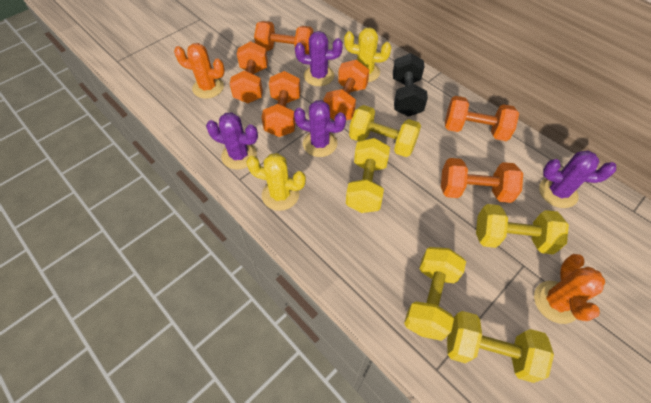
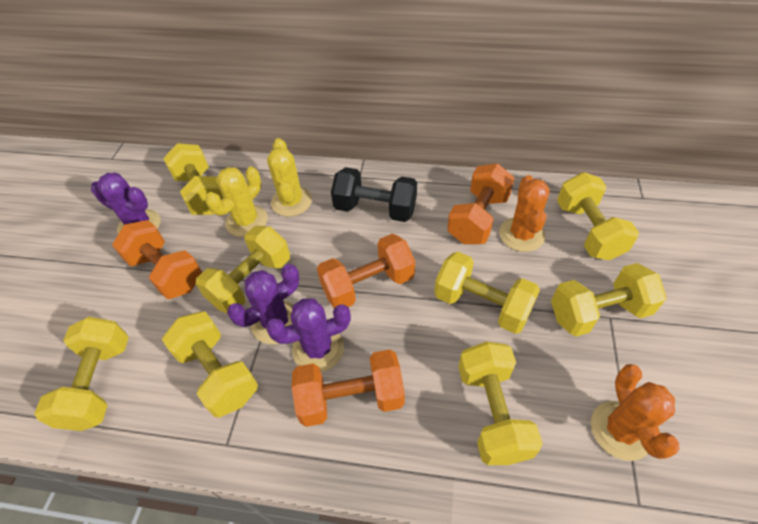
orange dumbbell: [229,41,268,103] [254,21,313,54] [261,71,301,137] [323,60,369,120] [441,158,523,203] [445,96,519,141] = 6 -> [112,220,202,299] [292,349,405,427] [317,234,415,308] [447,163,515,244] = 4
purple cactus: [206,112,258,170] [294,100,346,157] [295,31,343,86] [539,151,616,208] = 4 -> [91,173,160,234] [227,264,300,344] [266,298,351,372] = 3
yellow dumbbell: [346,138,390,213] [349,105,421,157] [404,247,466,341] [447,311,554,383] [476,204,569,255] = 5 -> [34,317,129,431] [162,311,258,417] [163,143,223,215] [196,226,290,313] [434,252,540,334] [458,341,543,465] [551,263,667,337] [557,172,639,260] = 8

